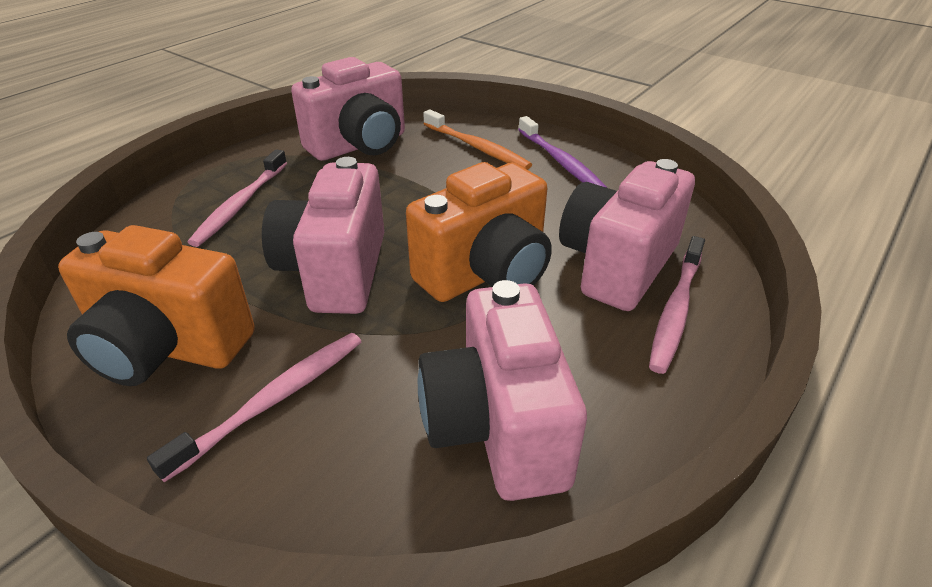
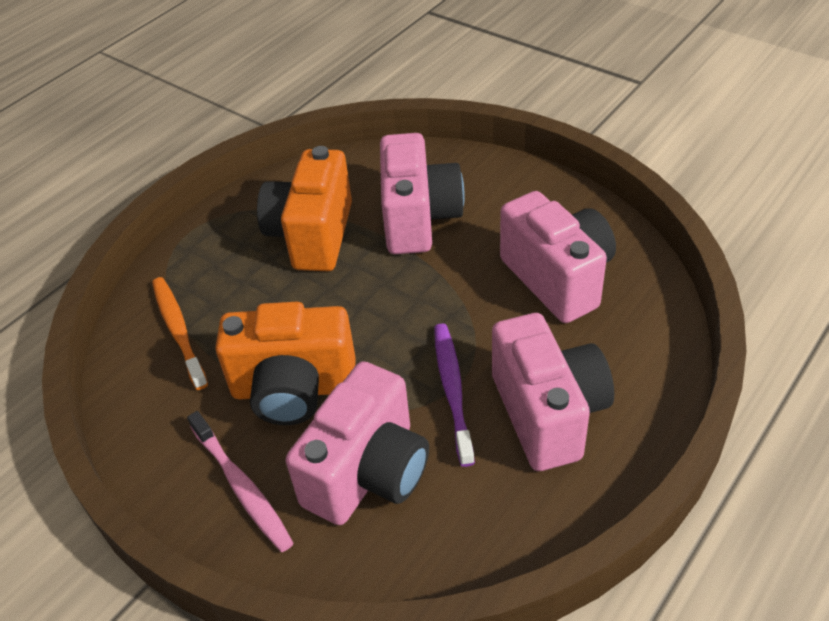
pink toothbrush: [147,333,362,482] [188,149,287,247] [649,236,705,374] = 3 -> [187,411,293,552] = 1

